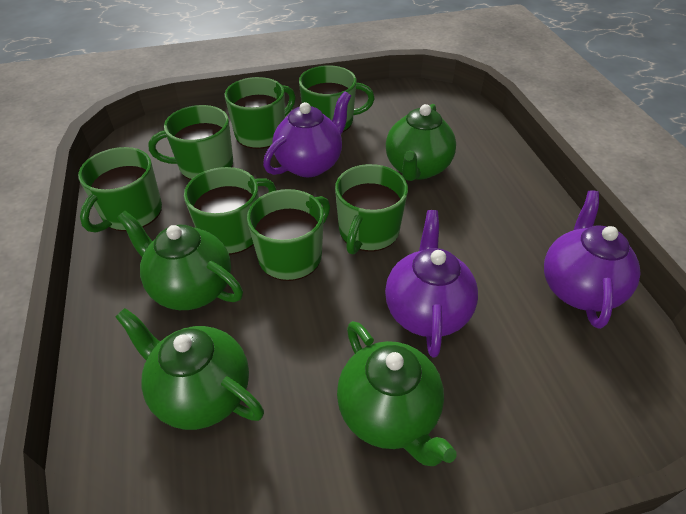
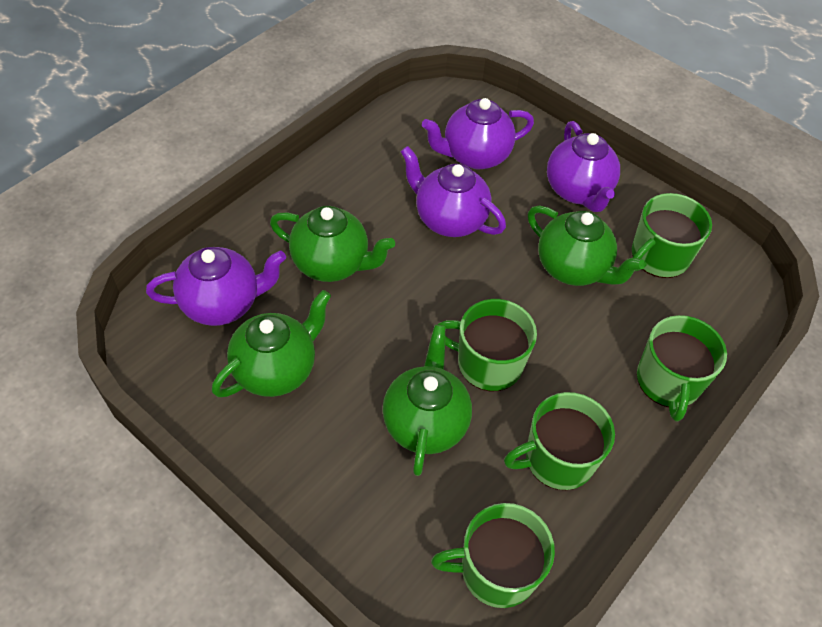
green mug: [78,147,162,232] [149,105,233,180] [184,167,276,255] [225,77,295,149] [247,189,330,281] [299,65,375,133] [335,164,408,254] = 7 -> [431,503,555,608] [437,299,537,392] [504,392,615,490] [632,193,712,278] [637,315,727,422] = 5
purple teapot: [263,91,351,177] [385,210,478,358] [544,191,641,329] = 3 -> [146,247,286,326] [401,146,506,237] [422,98,534,170] [547,121,620,212] = 4

